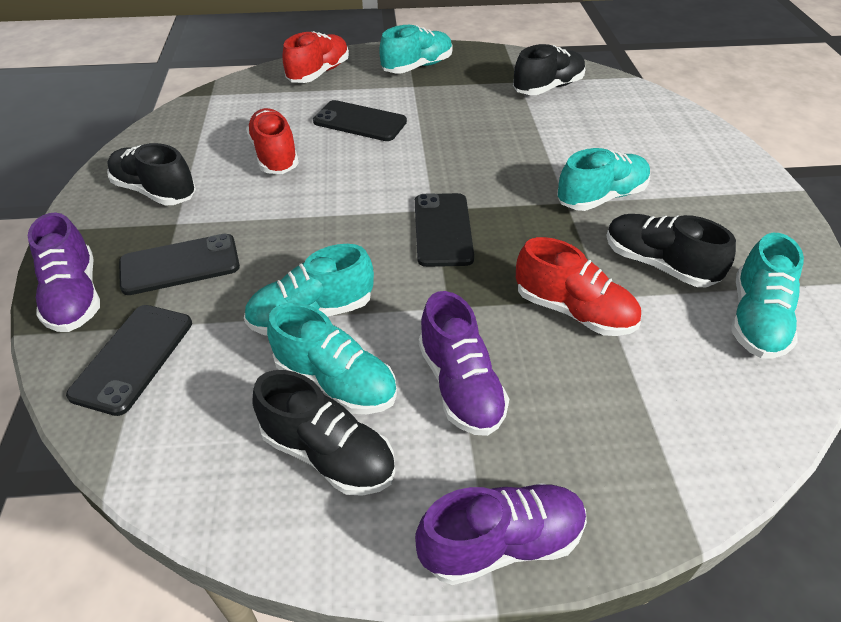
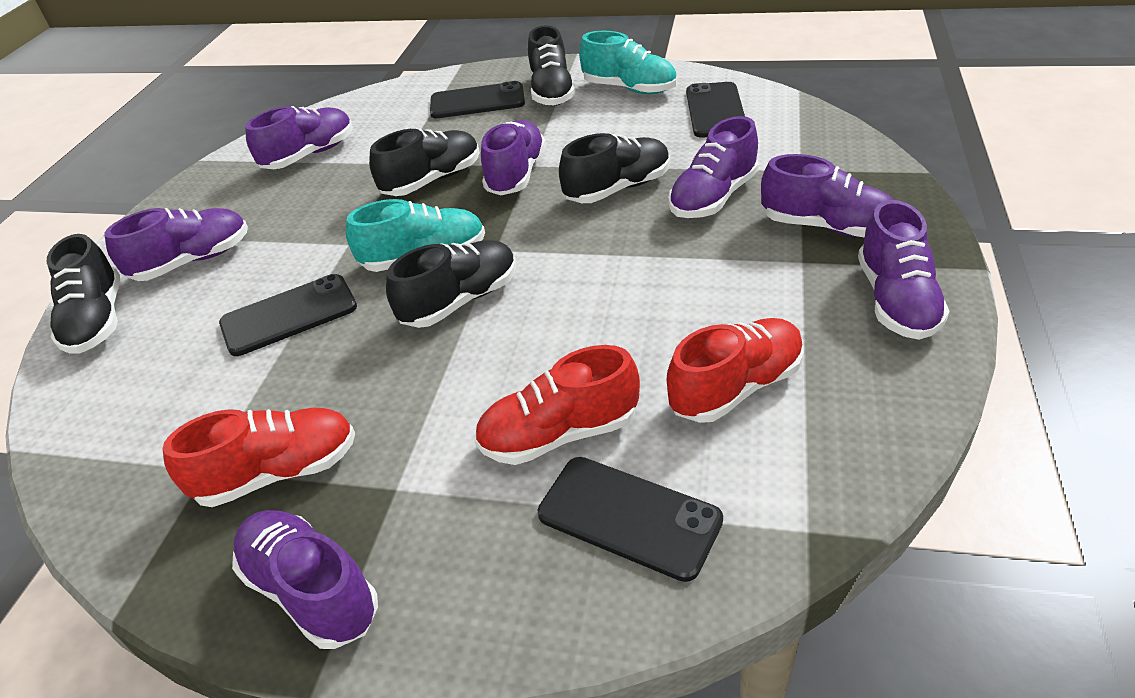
black shoe: [107,143,196,206] [252,370,395,496] [513,44,585,95] [606,214,736,287] = 4 -> [47,234,120,353] [369,129,480,196] [386,240,516,328] [528,25,576,106] [559,133,670,203] = 5
purple shoe: [28,212,100,332] [415,483,587,585] [419,291,509,436] = 3 -> [105,208,248,281] [232,510,378,649] [245,106,353,169] [481,120,546,195] [668,116,759,218] [761,154,894,238] [858,200,950,340] = 7
turquoise shoe: [244,244,374,336] [267,303,397,414] [380,25,453,73] [557,148,650,211] [732,233,804,358] = 5 -> [346,199,485,272] [579,31,677,94] = 2

